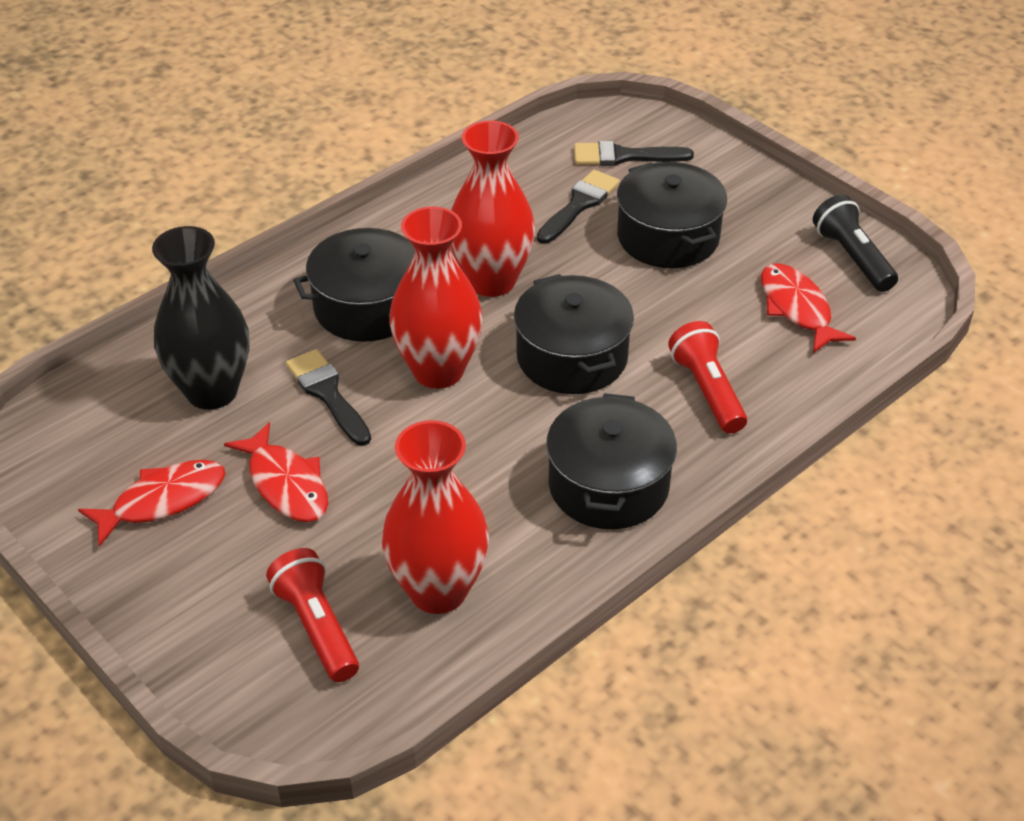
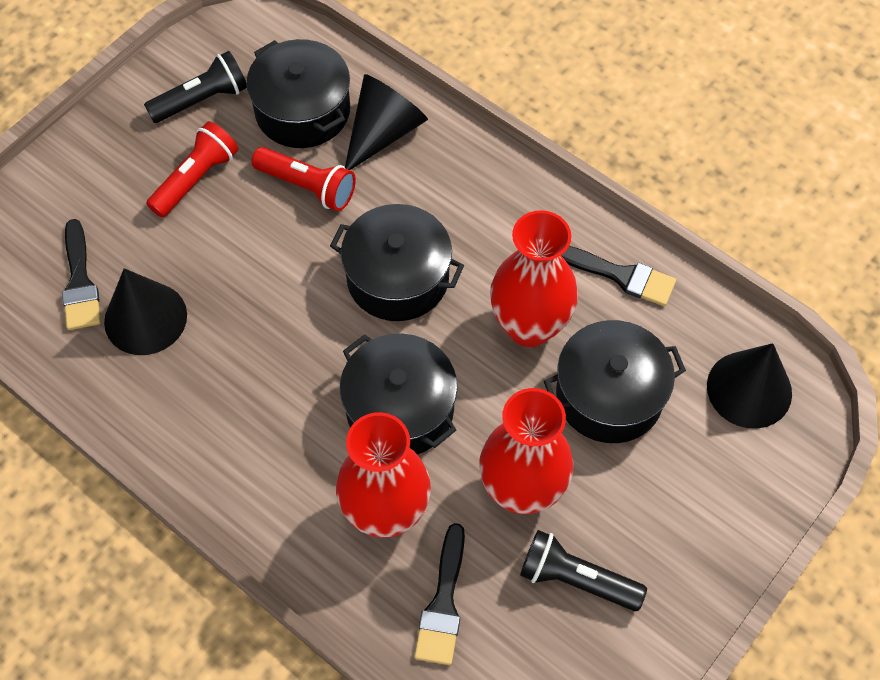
black cone: none = 0 -> [104,268,187,355] [345,74,428,170] [707,343,792,429] = 3
black flashlight: [813,195,898,292] = 1 -> [144,51,247,123] [520,530,647,611] = 2
black vase: [152,226,249,410] = 1 -> none = 0
red fish: [78,460,225,547] [224,422,328,522] [761,263,856,353] = 3 -> none = 0

